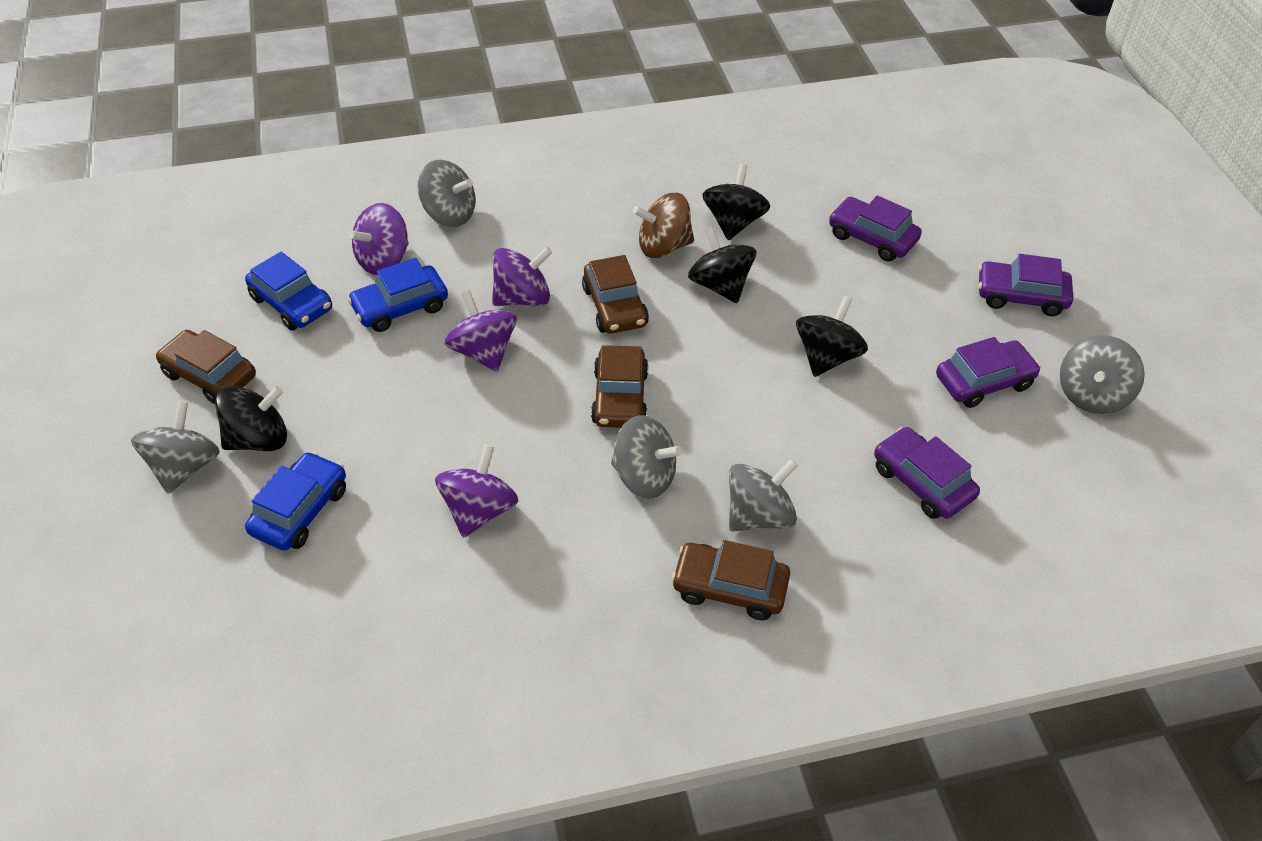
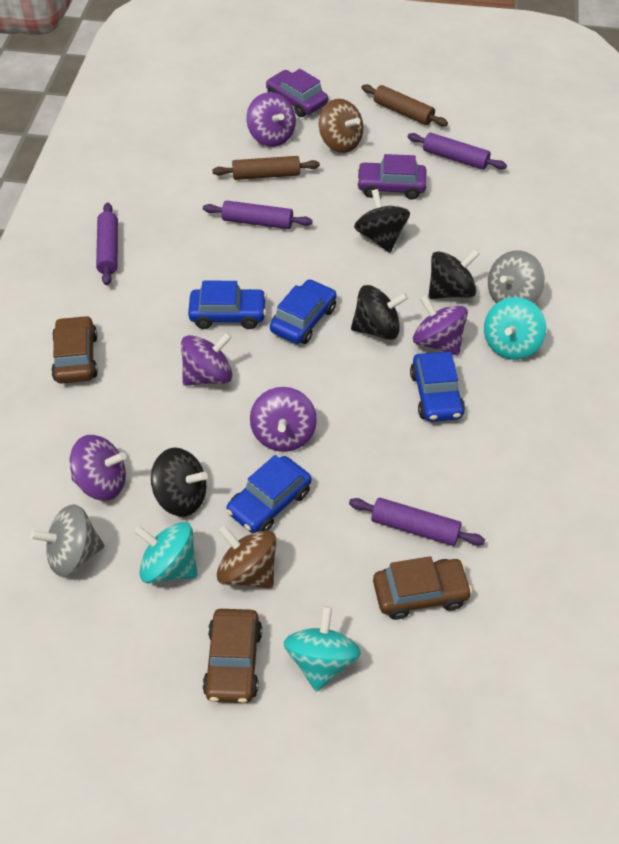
blue car: [245,252,332,330] [245,452,346,551] [347,258,448,332] = 3 -> [188,281,267,329] [226,455,311,533] [270,279,337,344] [410,352,465,422] = 4
brown car: [156,330,256,404] [582,255,649,334] [591,345,649,428] [671,540,790,620] = 4 -> [51,315,98,384] [203,609,262,703] [373,556,472,620] = 3
brown rolling pin: none = 0 -> [212,156,320,180] [362,84,448,126] = 2
brown spinning top: [633,193,694,258] = 1 -> [217,525,277,589] [319,99,363,153] = 2
grey spinning top: [131,401,220,494] [417,160,476,227] [611,415,683,499] [729,459,798,532] [1060,335,1145,414] = 5 -> [30,504,105,577] [488,250,545,303] = 2
purple car: [829,195,922,261] [874,427,980,519] [936,337,1041,408] [978,254,1073,316] = 4 -> [266,69,328,117] [356,154,427,200] = 2
purple rolling pin: none = 0 -> [96,203,118,285] [203,200,313,229] [349,498,485,546] [408,133,507,170] = 4
purple spinning top: [348,203,409,275] [435,444,518,538] [445,290,517,372] [492,246,552,306] = 4 -> [69,435,126,501] [181,332,232,386] [246,92,296,147] [250,387,317,452] [413,295,468,356] = 5
turquoise spinning top: none = 0 -> [133,522,198,584] [284,606,361,692] [484,297,546,360] = 3

